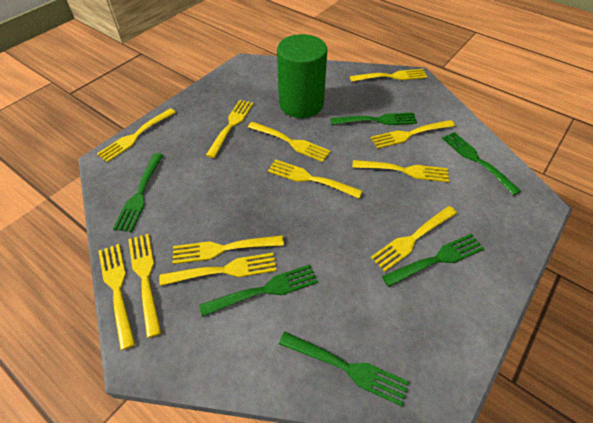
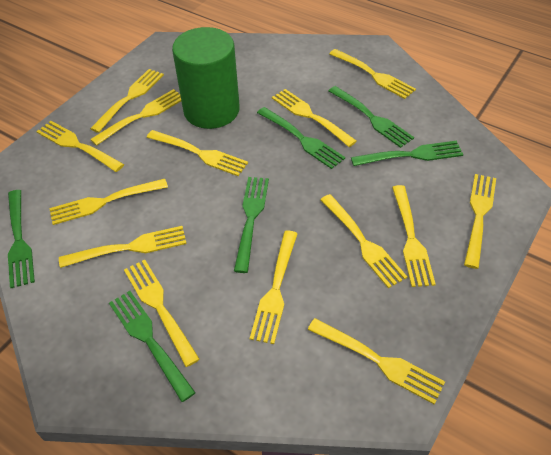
yellow fork: [97,108,176,162] [99,244,135,350] [128,234,161,338] [159,253,277,286] [173,235,284,264] [206,100,253,158] [248,122,331,162] [268,159,362,198] [350,69,427,82] [352,160,449,182] [371,120,455,149] [371,206,457,272] = 12 -> [36,121,124,172] [49,179,168,225] [59,226,187,268] [90,69,164,133] [90,89,181,146] [124,260,200,367] [147,130,248,176] [250,230,298,344] [272,89,357,147] [307,318,445,404] [320,194,407,288] [329,49,416,99] [392,185,436,287] [464,174,496,269] = 14

